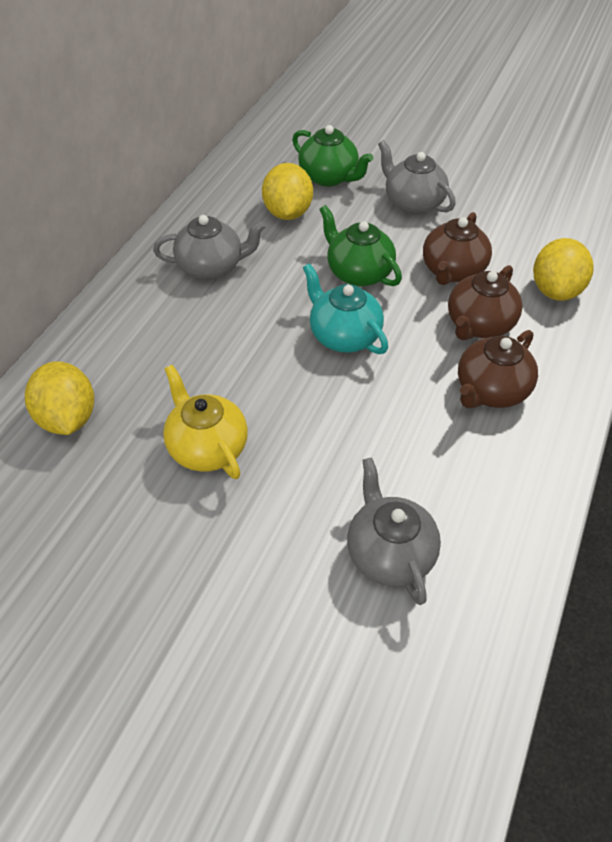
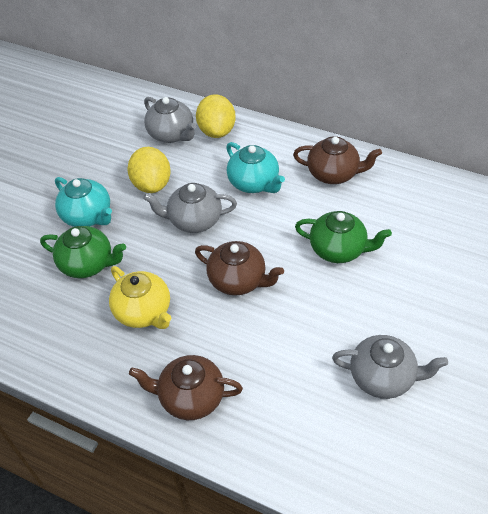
turquoise teapot: [303,263,388,354] = 1 -> [55,177,112,227] [226,142,285,193] = 2
yellow lemon: [25,361,94,435] [262,163,313,220] [533,238,593,301] = 3 -> [127,147,171,193] [196,94,236,138] = 2

